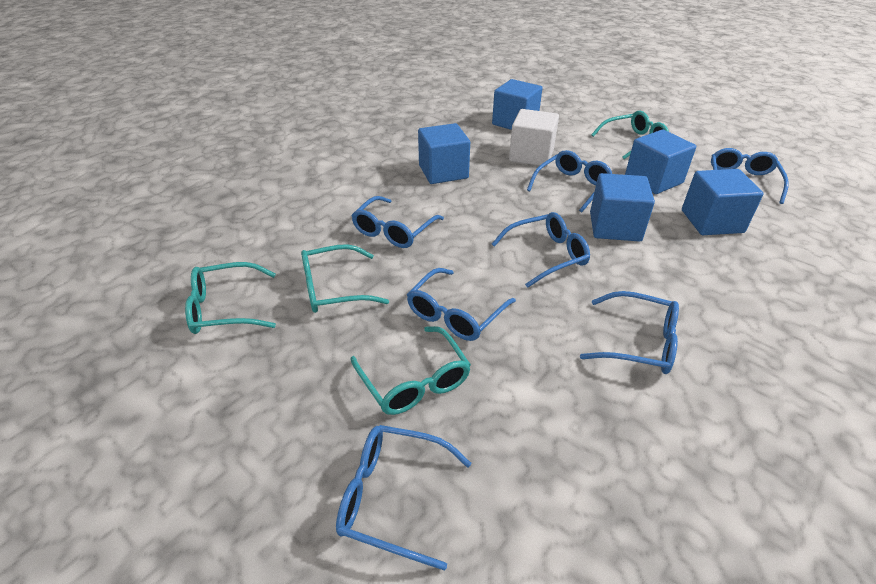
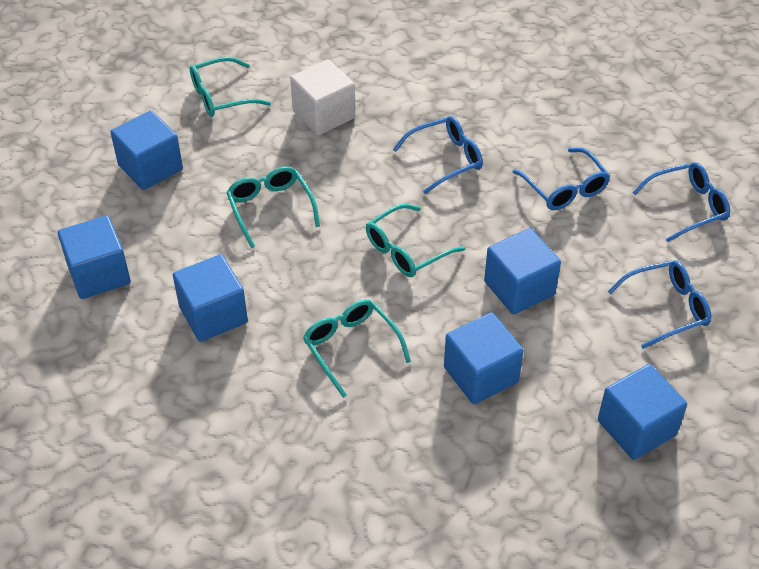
blue cube: [418,123,470,184] [492,79,542,130] [590,173,655,242] [625,130,696,194] [682,169,764,235] = 5 -> [58,215,131,299] [110,110,183,190] [173,254,248,342] [444,312,524,404] [484,228,561,315] [598,364,687,460] = 6
blue glasses: [336,425,472,571] [351,196,444,248] [407,268,516,341] [492,212,590,288] [527,150,612,212] [580,291,679,374] [711,148,789,204] = 7 -> [393,116,483,194] [513,148,610,210] [608,260,711,349] [632,162,730,242] = 4

